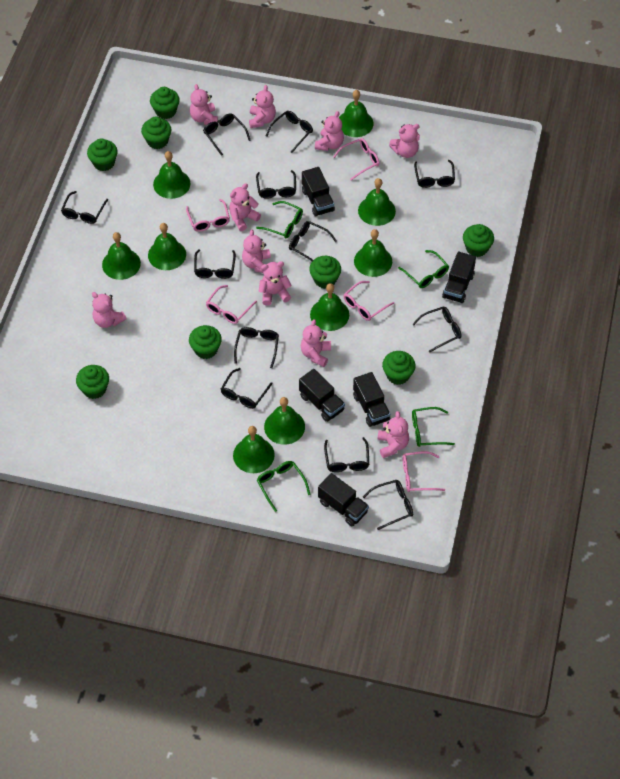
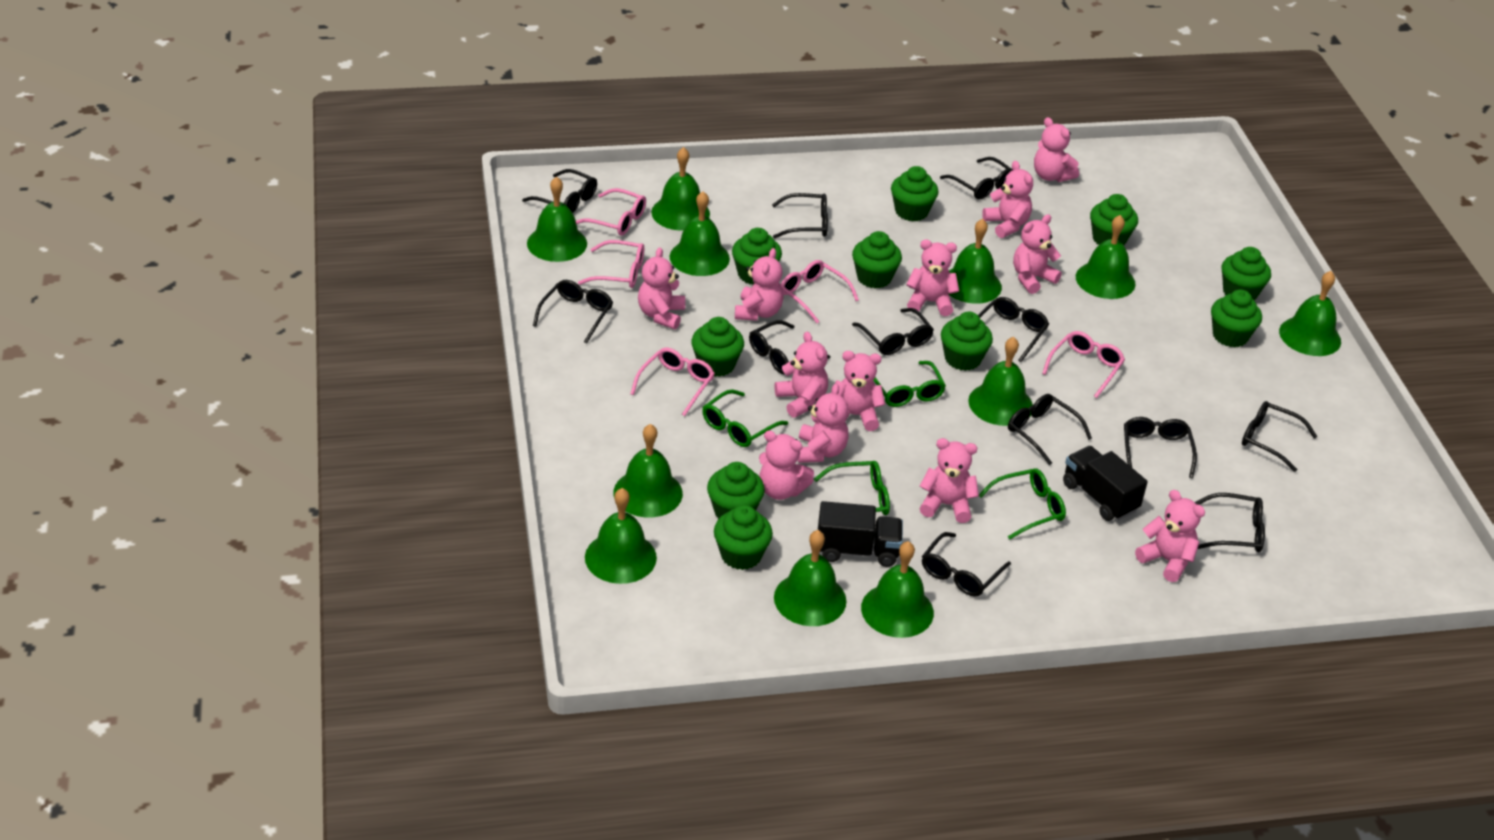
black truck: [299,369,345,422] [302,167,335,217] [318,473,369,526] [353,372,390,427] [442,252,476,303] = 5 -> [818,501,903,567] [1063,446,1148,521] = 2
green bell: [102,232,141,280] [148,223,186,270] [153,151,190,199] [233,426,275,473] [264,397,305,445] [310,283,349,331] [339,90,373,137] [354,229,392,277] [358,178,396,226] = 9 -> [527,176,587,262] [585,488,657,584] [613,424,683,517] [651,147,710,231] [670,191,730,276] [774,530,847,626] [861,541,934,638] [948,219,1002,304] [968,337,1033,426] [1076,215,1135,299] [1279,271,1341,356] = 11
green cupcake: [76,365,109,399] [87,138,118,171] [141,117,171,149] [150,87,180,119] [189,325,222,359] [309,256,341,289] [382,351,416,385] [463,224,494,257] = 8 -> [691,317,744,377] [707,462,765,519] [714,505,773,570] [732,228,782,285] [852,231,902,289] [891,166,938,221] [941,312,993,371] [1090,194,1138,245] [1211,290,1262,347] [1222,247,1271,300] = 10
pink teddy bear: [92,292,127,328] [190,84,218,125] [229,183,261,231] [242,229,271,273] [249,85,276,128] [259,261,292,306] [301,319,331,367] [315,111,344,151] [377,411,409,458] [389,124,420,158] = 10 -> [638,247,685,329] [735,248,784,321] [759,430,814,500] [775,332,828,418] [798,383,849,463] [831,351,885,431] [906,240,959,316] [919,438,979,523] [982,161,1033,238] [1013,214,1062,294] [1034,117,1079,182] [1135,490,1205,582] = 12

